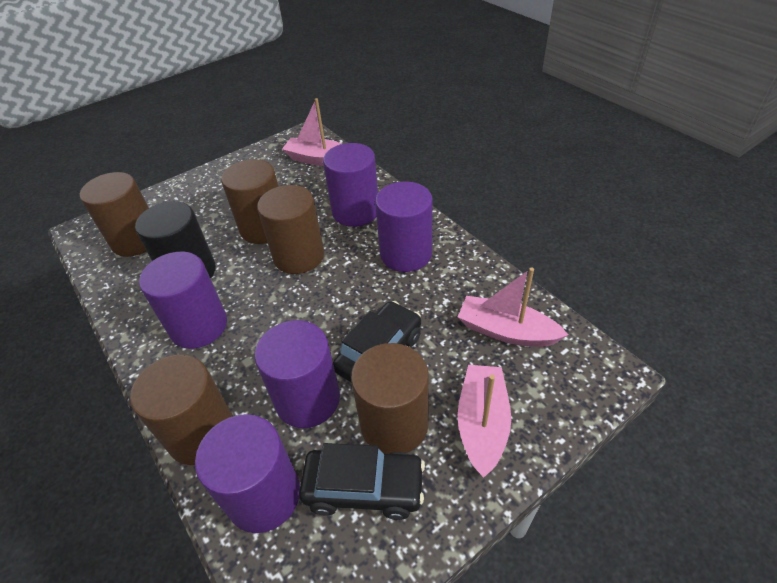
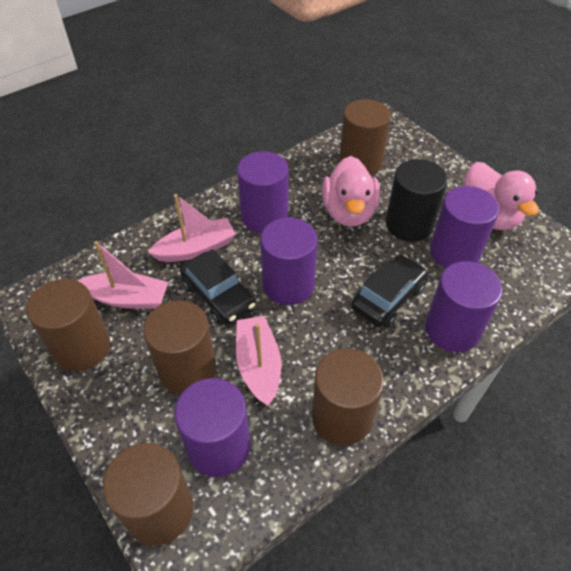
pink duck: none = 0 -> [322,156,380,227] [464,162,539,230] = 2

